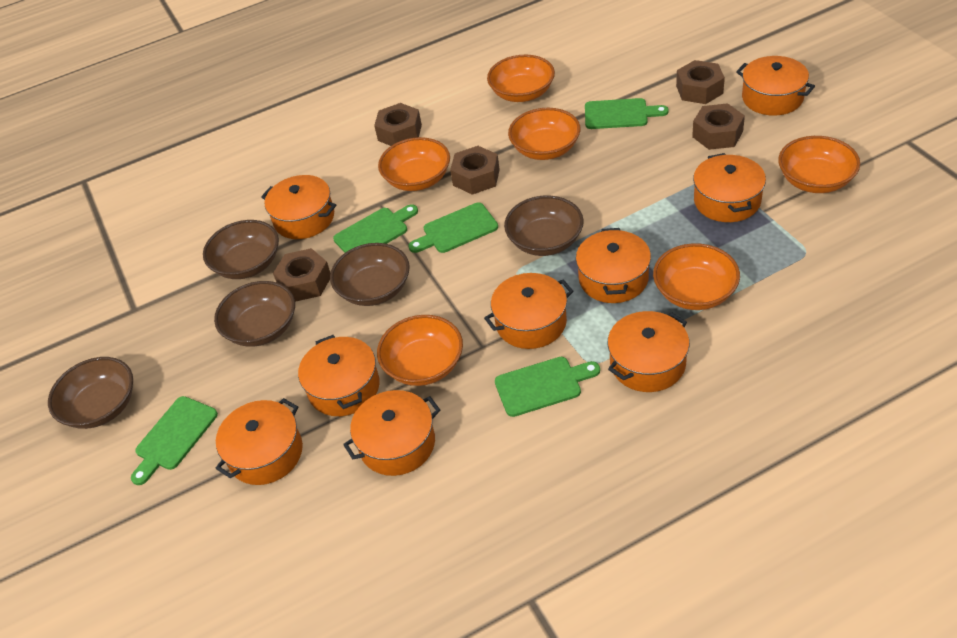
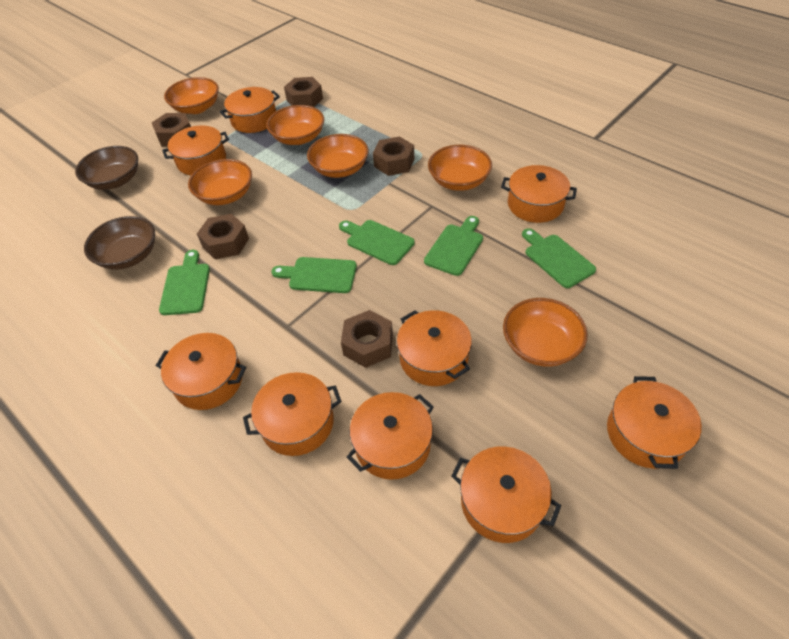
brown bowl: [48,357,133,429] [203,220,279,279] [214,281,295,347] [330,243,410,306] [504,195,584,256] = 5 -> [75,146,138,190] [84,216,155,270] = 2

